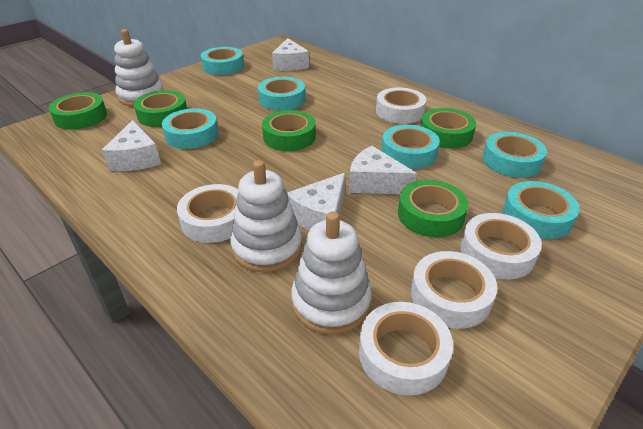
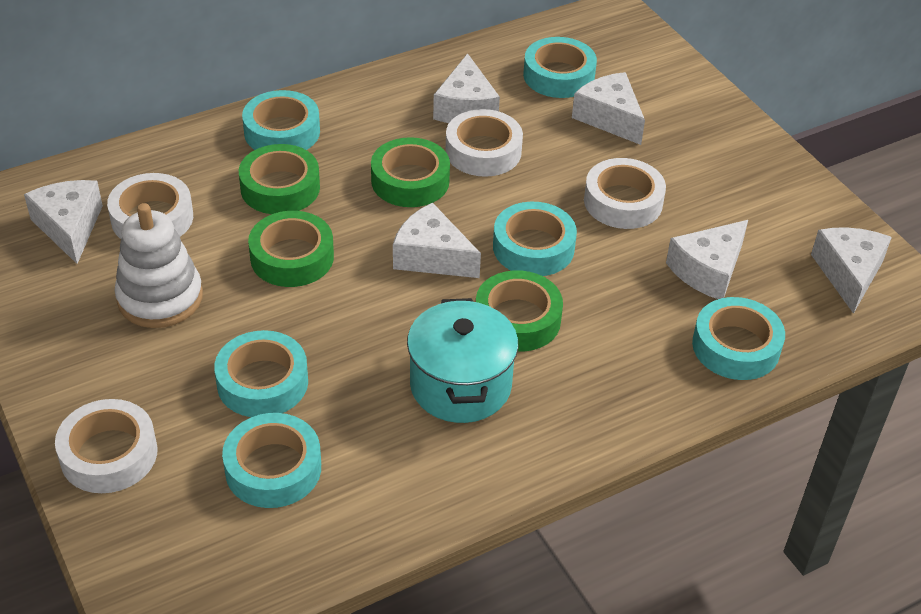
green tape: [49,92,107,130] [134,90,187,127] [262,110,316,151] [398,180,468,237] [421,108,476,149] = 5 -> [239,144,320,214] [248,211,334,287] [371,137,450,207] [476,270,563,352] = 4
turquoise pot: none = 0 -> [407,298,518,423] = 1
white cheese: [102,120,161,171] [272,38,309,71] [287,173,345,230] [349,146,417,194] = 4 -> [24,180,103,264] [393,203,481,278] [433,53,500,123] [572,72,645,145] [666,220,748,299] [811,227,892,314] = 6
white stacking toy: [114,29,164,107] [230,160,302,272] [291,211,372,334] = 3 -> [114,203,203,328] = 1
white tape: [177,184,239,243] [359,302,453,395] [376,87,426,124] [411,251,497,329] [461,213,542,279] = 5 -> [55,399,158,493] [107,173,193,239] [445,109,523,177] [584,158,666,229] = 4

